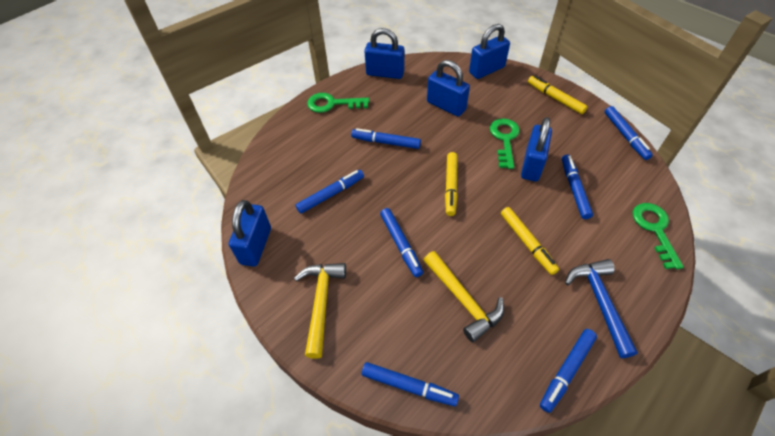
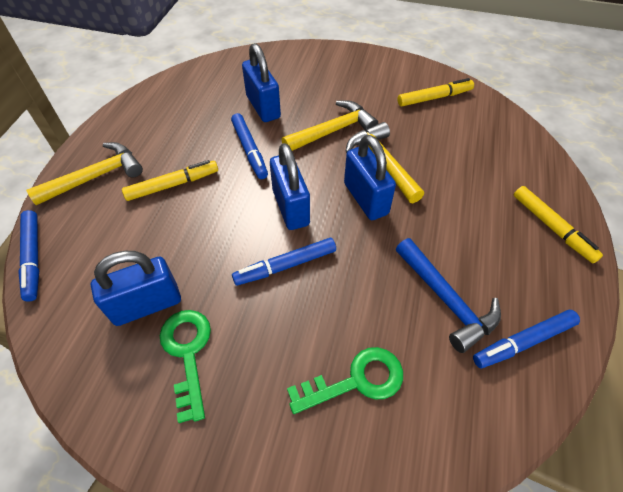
blue marker: [296,170,364,214] [351,128,421,149] [362,362,459,406] [380,208,423,277] [540,329,597,413] [562,154,593,219] [605,106,653,160] = 7 -> [18,210,39,301] [231,113,268,179] [232,238,336,286] [473,310,580,368] = 4
blue padlock: [229,200,271,267] [364,28,405,79] [427,60,470,116] [469,24,510,79] [521,117,552,181] = 5 -> [91,251,181,326] [242,43,281,122] [270,143,310,230] [344,135,396,220] = 4
green key: [307,93,369,113] [490,118,520,169] [633,203,684,269] = 3 -> [160,310,211,423] [287,347,403,414] = 2
yellow hammer: [294,263,346,359] [424,251,504,342] = 2 -> [26,142,143,205] [282,100,378,151] [345,122,424,203] = 3

